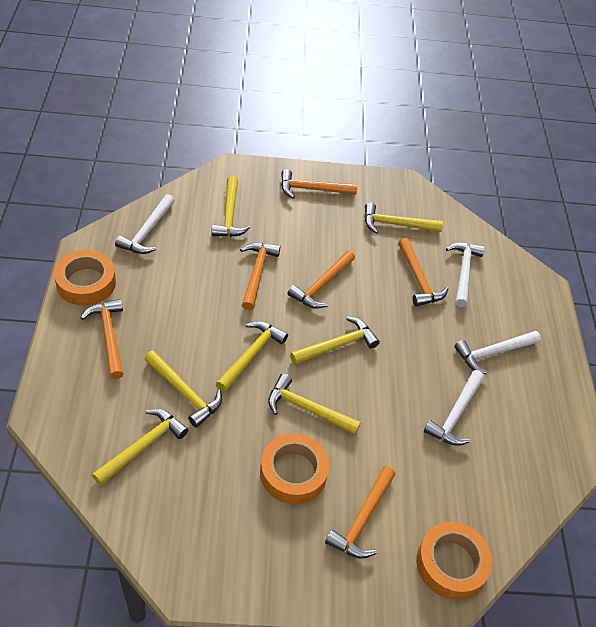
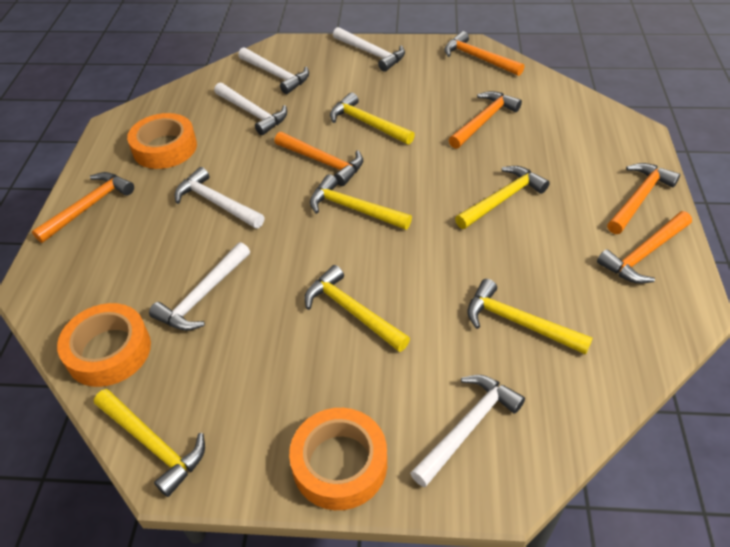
white hammer: [115,194,175,254] [424,370,484,446] [446,242,485,307] [454,331,541,374] = 4 -> [149,242,250,331] [174,167,265,229] [214,82,287,135] [238,47,309,94] [333,27,405,72] [410,375,525,487] = 6
yellow hammer: [92,409,188,485] [144,351,222,427] [211,176,250,237] [216,321,288,392] [268,374,361,434] [290,317,380,365] [365,203,443,234] = 7 -> [94,389,205,497] [304,265,410,352] [310,174,412,230] [330,92,415,145] [455,166,549,229] [467,279,593,355] = 6

